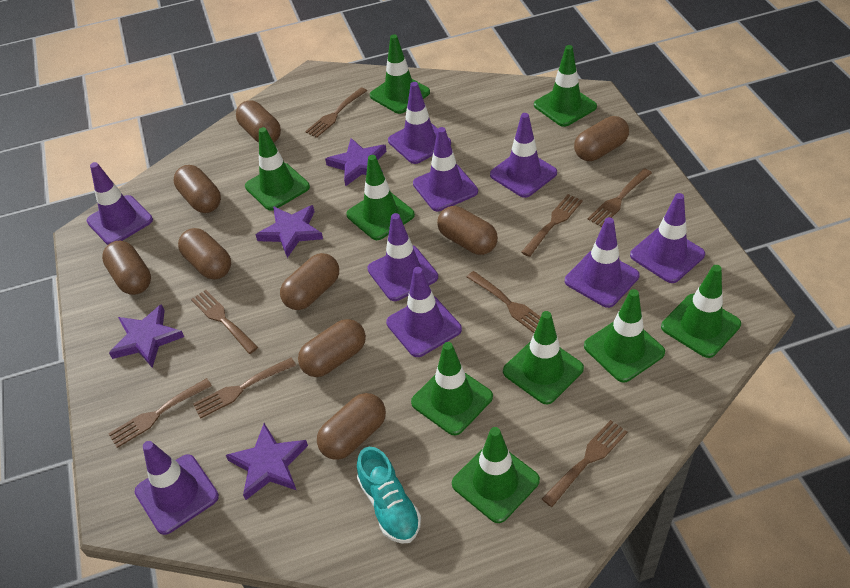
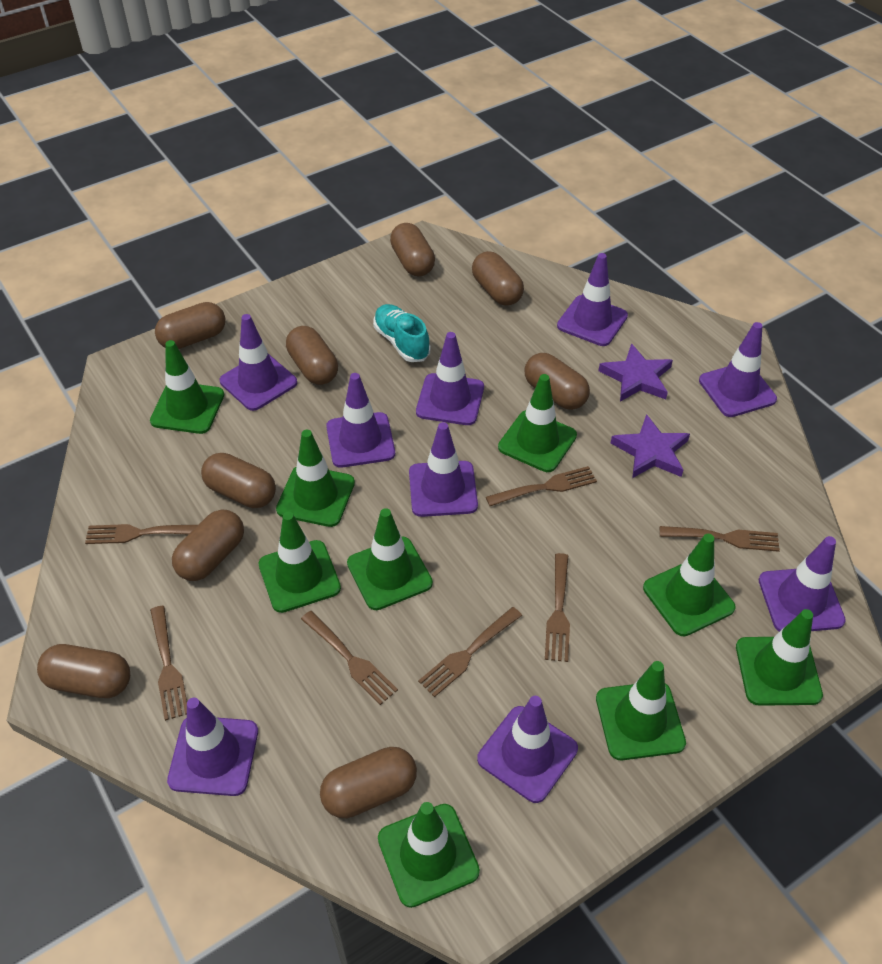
brown fork: [108,378,212,448] [191,290,258,354] [193,358,296,419] [305,87,367,138] [467,271,540,333] [521,194,583,257] [542,420,628,507] [587,168,652,227] = 8 -> [85,524,198,544] [150,606,187,721] [301,611,398,705] [418,607,522,697] [486,466,597,506] [545,553,570,662] [660,526,780,552] = 7
purple star: [109,304,184,368] [226,423,308,500] [256,205,323,258] [325,138,387,187] = 4 -> [598,343,673,402] [611,414,690,478] = 2

